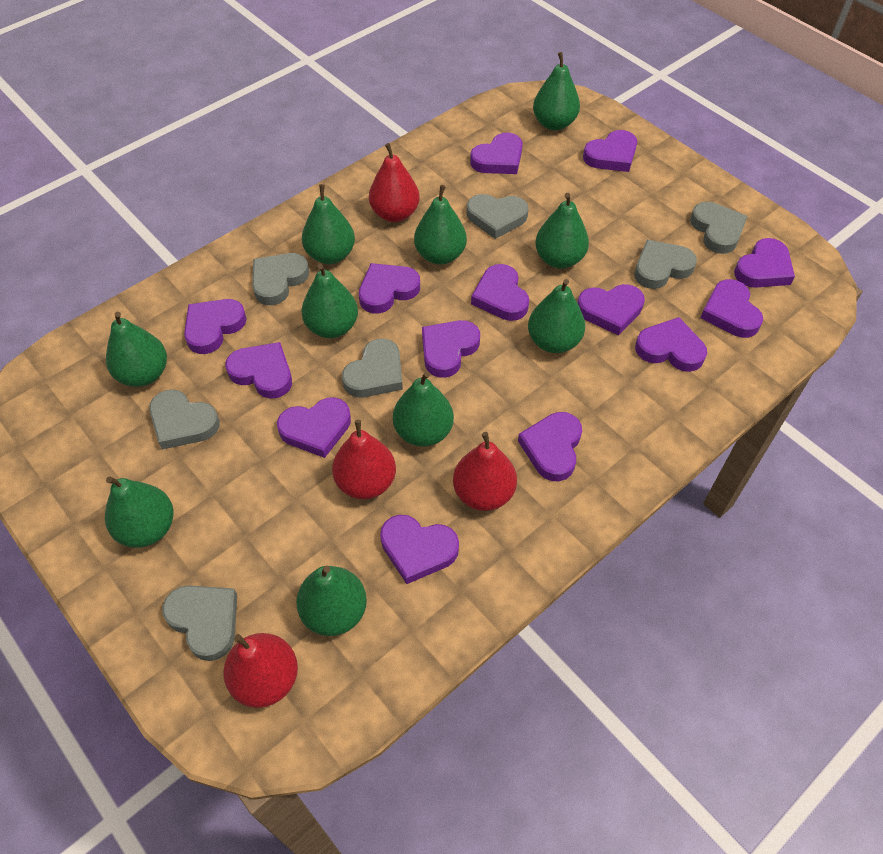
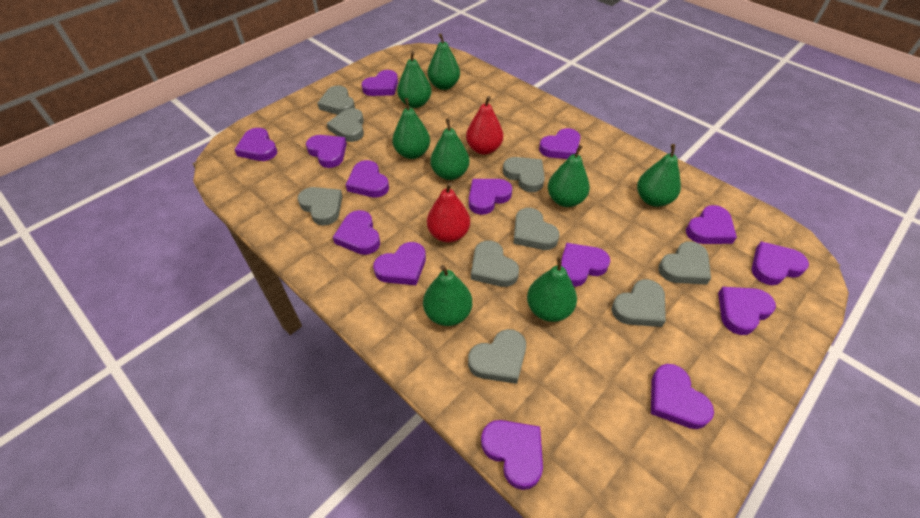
green pear: [105,476,174,548] [106,312,167,387] [296,566,367,636] [301,264,358,338] [302,184,355,264] [393,371,454,447] [414,185,467,265] [528,279,585,353] [533,52,580,130] [535,193,589,269] = 10 -> [392,98,430,159] [397,51,432,108] [423,265,472,326] [427,33,460,90] [430,118,470,180] [527,256,577,322] [548,145,590,207] [637,144,681,207] = 8
grey heart: [149,389,220,449] [162,585,237,661] [252,253,309,305] [342,339,403,397] [466,194,529,239] [634,240,697,289] [690,202,748,254] = 7 -> [298,187,343,226] [318,85,355,115] [327,108,364,142] [468,329,526,384] [471,240,519,287] [503,157,545,192] [513,208,560,250] [611,279,666,327] [658,241,711,285] = 9
red pear: [223,633,298,708] [332,420,396,499] [369,143,420,222] [453,432,517,511] = 4 -> [427,182,470,242] [466,96,503,155] = 2

